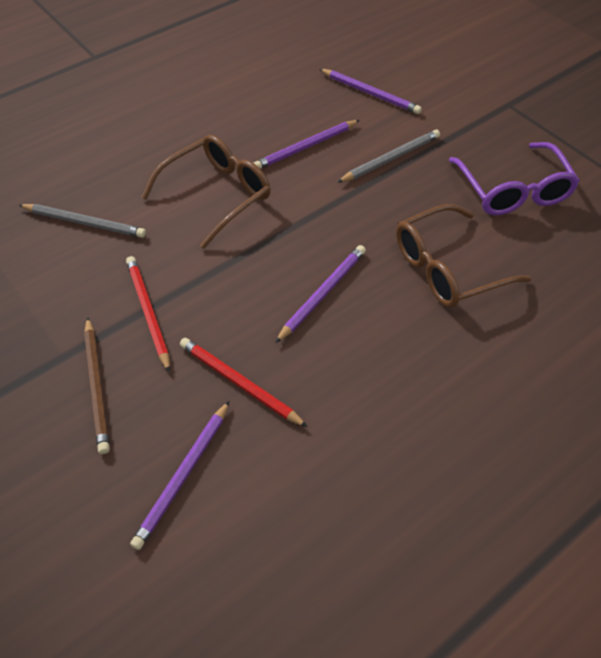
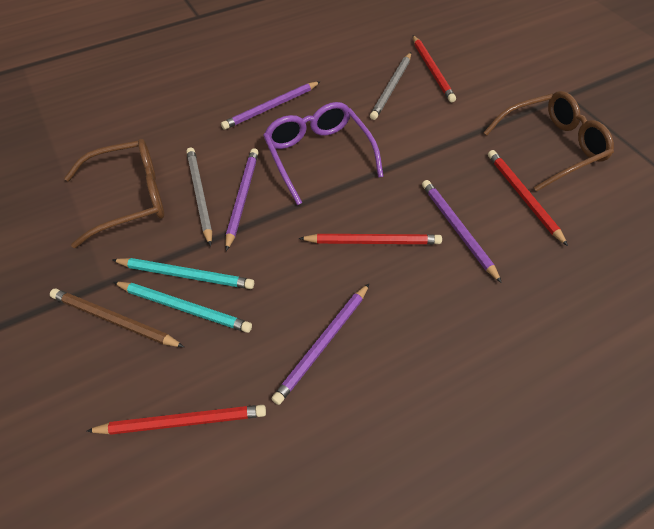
red pencil: [126,256,170,373] [180,338,308,427] = 2 -> [87,405,266,435] [298,234,442,244] [413,35,456,102] [488,150,568,246] = 4
turquoise pencil: none = 0 -> [113,258,254,289] [113,282,252,333] = 2

